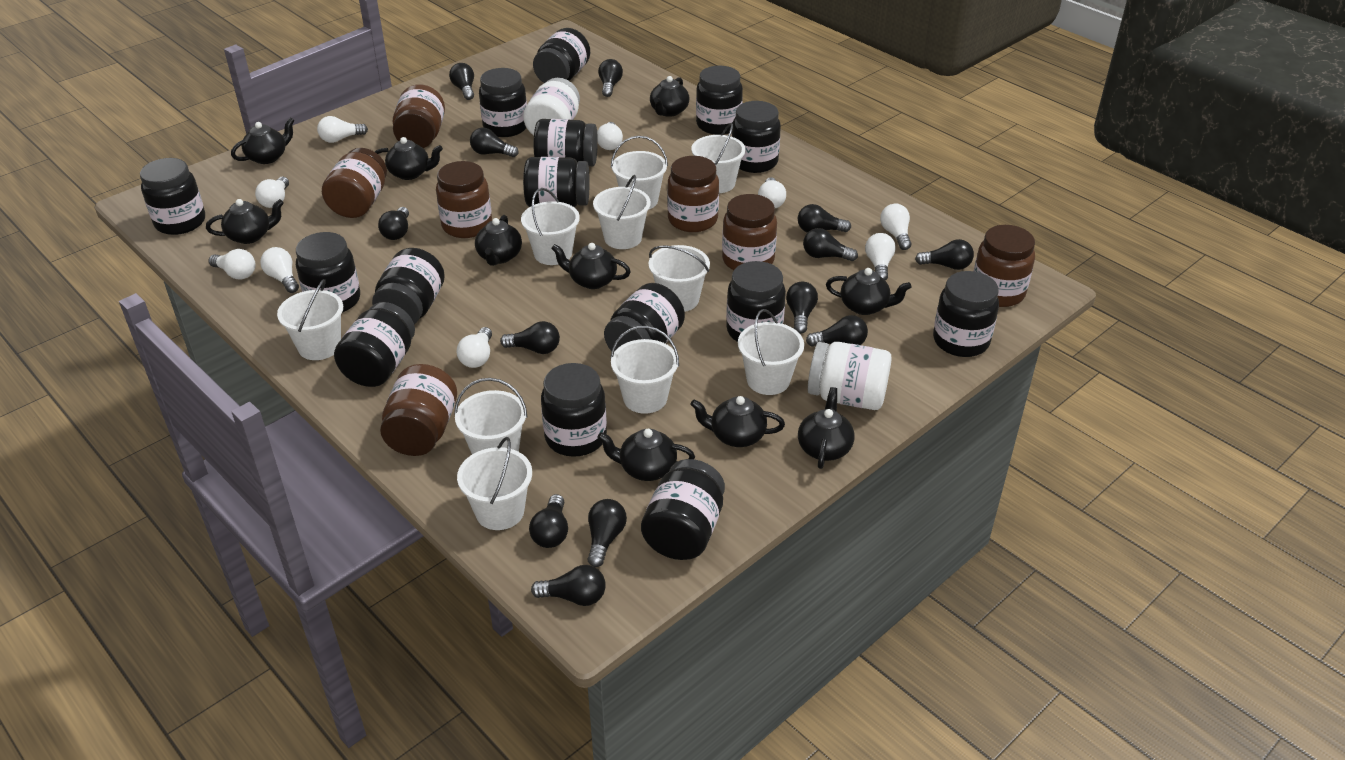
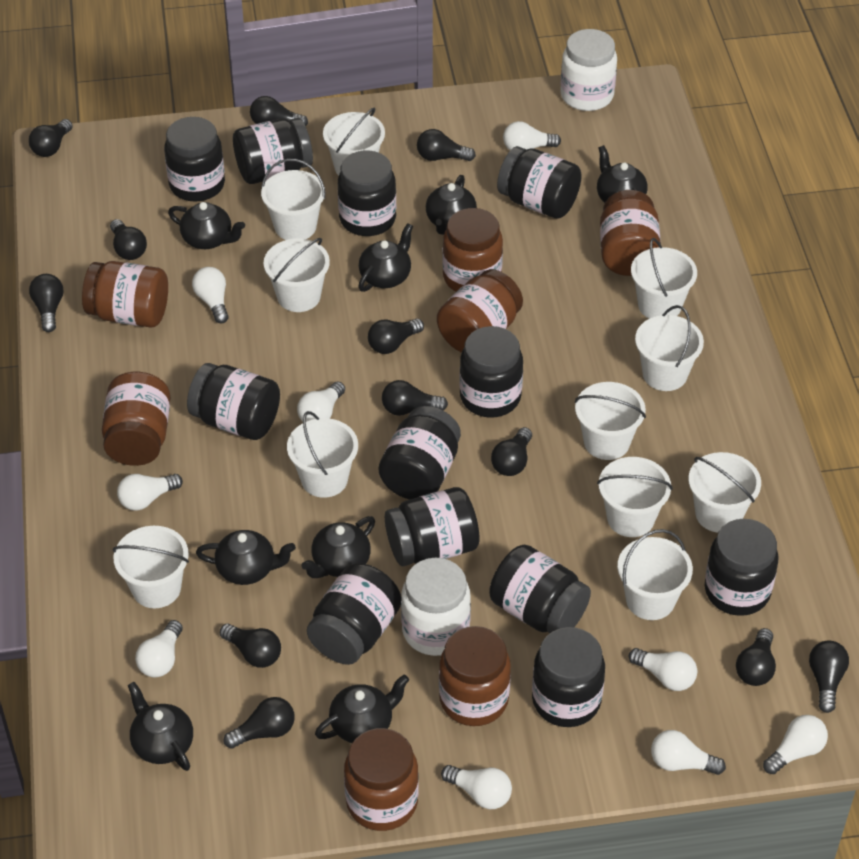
black jar: [140,158,205,235] [296,232,360,313] [334,302,415,387] [372,248,445,324] [479,68,527,137] [523,157,590,207] [533,28,590,83] [534,119,598,166] [541,363,607,457] [604,283,685,352] [641,459,725,560] [696,66,743,135] [726,261,786,342] [732,101,781,173] [933,271,999,357] = 15 -> [164,117,225,202] [187,363,280,440] [233,118,313,184] [307,563,401,665] [338,150,396,236] [379,406,461,500] [385,487,480,566] [459,326,523,417] [489,545,591,633] [497,146,582,218] [532,627,605,727] [705,519,779,616] = 12
black light bulb: [378,207,409,240] [449,63,474,100] [470,128,519,157] [500,321,560,354] [529,494,568,548] [531,565,606,606] [588,499,627,567] [598,59,623,97] [786,282,818,334] [798,204,851,233] [803,228,858,261] [806,315,868,347] [915,239,974,270] = 13 -> [29,119,73,157] [29,274,64,332] [110,219,147,260] [220,624,281,668] [223,697,295,749] [250,96,308,126] [368,318,424,354] [382,380,448,416] [417,129,476,161] [491,427,532,476] [736,628,776,686] [809,640,849,713] = 12
black teapot: [206,199,284,244] [231,117,295,164] [375,137,443,180] [475,215,522,266] [551,243,631,289] [597,429,695,481] [650,76,689,117] [690,396,785,447] [798,387,854,469] [826,268,911,315] = 10 -> [128,682,193,771] [168,202,245,249] [196,530,296,585] [301,516,375,578] [315,675,409,743] [358,223,413,292] [426,175,477,235] [597,145,648,203] = 8
white bucket: [277,279,343,360] [454,378,527,454] [457,437,532,530] [521,188,580,265] [593,175,651,249] [610,326,679,414] [611,136,668,209] [649,245,710,312] [691,123,746,193] [738,309,804,395] = 10 -> [113,526,189,608] [261,159,325,240] [264,238,330,312] [287,411,358,498] [323,108,385,176] [575,382,646,460] [597,457,673,537] [617,529,693,620] [631,238,697,319] [635,305,704,391] [688,452,761,533] = 11

